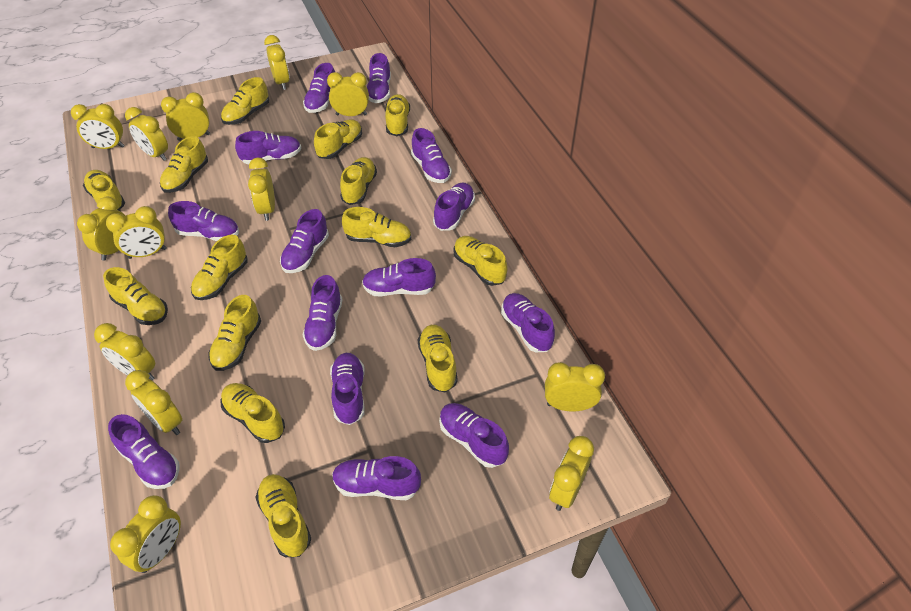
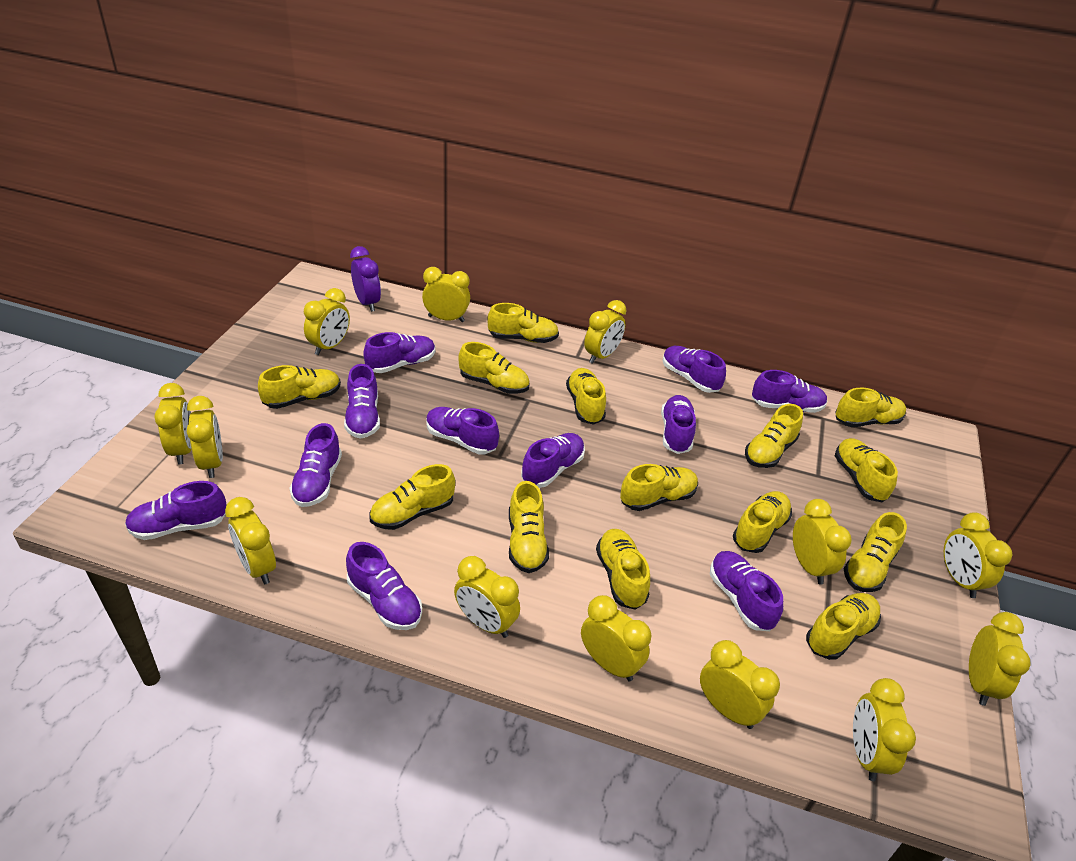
purple clock: none = 0 -> [350,246,381,312] = 1
purple shoe: [108,414,179,489] [168,201,239,241] [235,131,301,164] [280,209,329,273] [303,63,335,113] [303,275,343,351] [330,353,365,425] [332,456,421,500] [362,258,436,296] [367,53,391,103] [411,128,452,183] [433,183,475,231] [439,403,509,468] [501,293,555,352] = 14 -> [125,481,226,540] [289,423,342,507] [344,364,380,439] [346,542,422,630] [363,332,435,373] [426,407,499,454] [521,433,585,488] [661,395,696,454] [663,346,726,393] [710,551,783,631] [752,370,827,413] = 11

